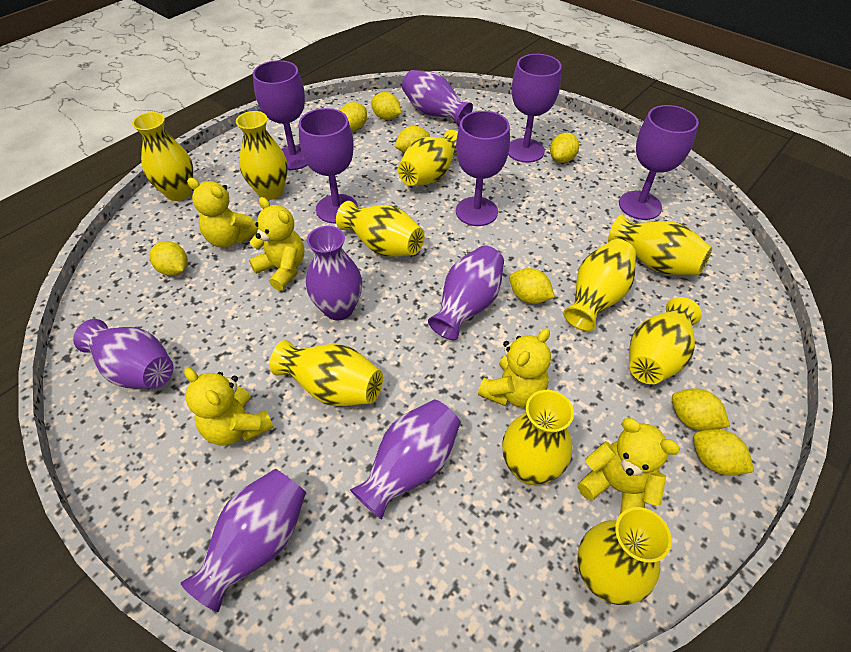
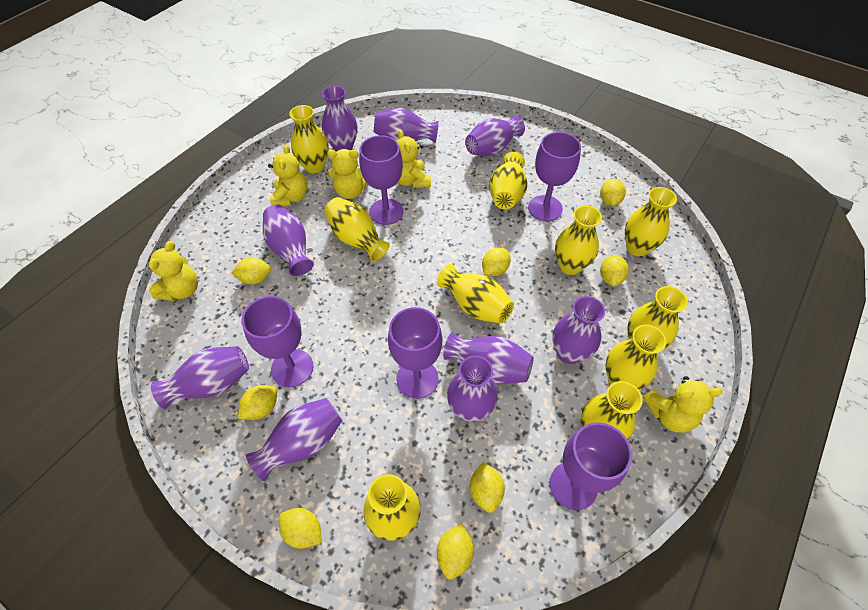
purple vase: [73,319,174,389] [181,469,306,612] [306,226,362,320] [350,399,460,520] [402,70,473,126] [428,245,504,340] = 6 -> [151,346,249,409] [246,398,343,481] [263,205,314,276] [322,86,358,152] [374,108,439,143] [443,332,534,384] [447,356,498,422] [465,115,525,156] [552,296,605,364] = 9

